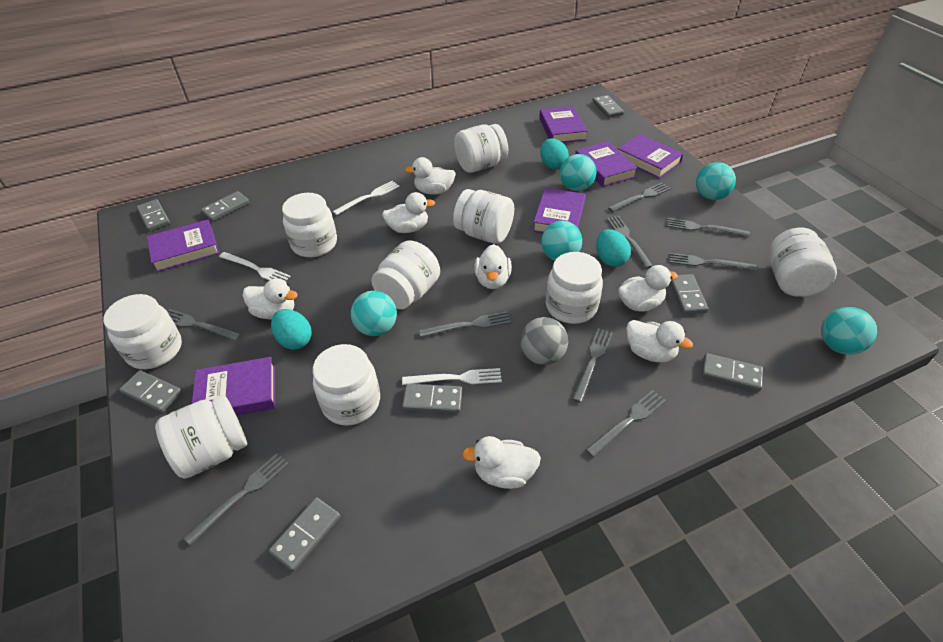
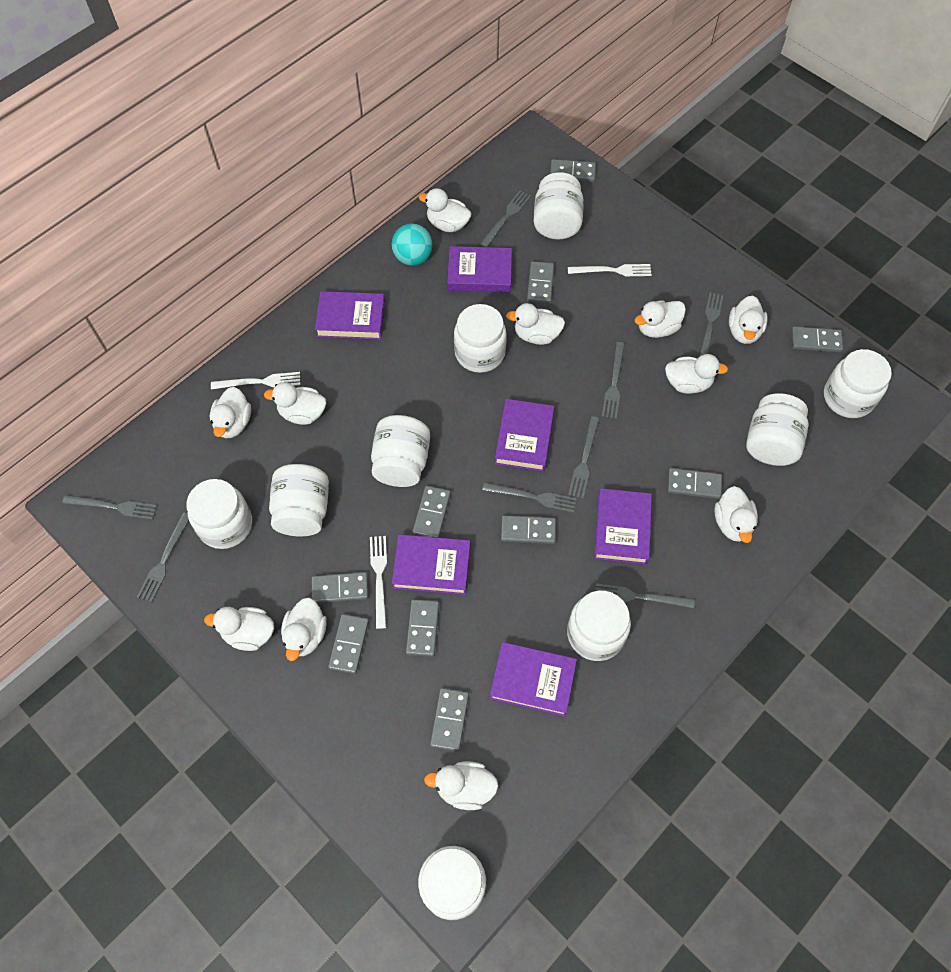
grey ball: [520,317,568,365] = 1 -> none = 0
grey domino: [119,370,182,413] [136,199,170,231] [201,191,249,221] [268,497,340,572] [402,384,462,413] [592,95,624,118] [670,274,709,314] [702,353,763,391] = 8 -> [312,572,368,603] [328,614,369,674] [406,599,439,657] [412,486,451,538] [430,688,469,751] [501,515,556,544] [527,261,554,304] [550,159,596,182] [667,468,722,499] [791,326,843,352] = 10
grey fork: [168,309,241,341] [184,453,289,546] [419,311,511,337] [572,328,613,403] [586,390,666,457] [607,216,653,268] [608,182,671,212] [667,218,750,237] [669,253,757,271] = 9 -> [62,495,157,520] [137,512,189,602] [479,191,531,247] [482,482,576,513] [568,416,599,499] [595,583,695,608] [602,342,625,419] [699,293,724,357] = 8
turquoise ball: [351,291,397,336] [541,221,582,261] [560,154,597,191] [696,162,736,200] [821,307,877,355] = 5 -> [392,223,432,266] = 1
turquoise egg: [271,309,312,350] [540,138,569,170] [596,229,631,267] = 3 -> none = 0
white duck: [242,278,298,320] [382,192,435,233] [405,157,456,195] [462,436,541,489] [474,244,512,289] [618,265,678,311] [626,320,693,362] = 7 -> [204,607,274,651] [210,387,251,438] [264,382,326,425] [281,598,327,661] [419,188,471,232] [424,761,498,810] [506,303,565,345] [634,300,686,338] [665,354,728,394] [714,486,758,543] [729,296,768,344] = 11

